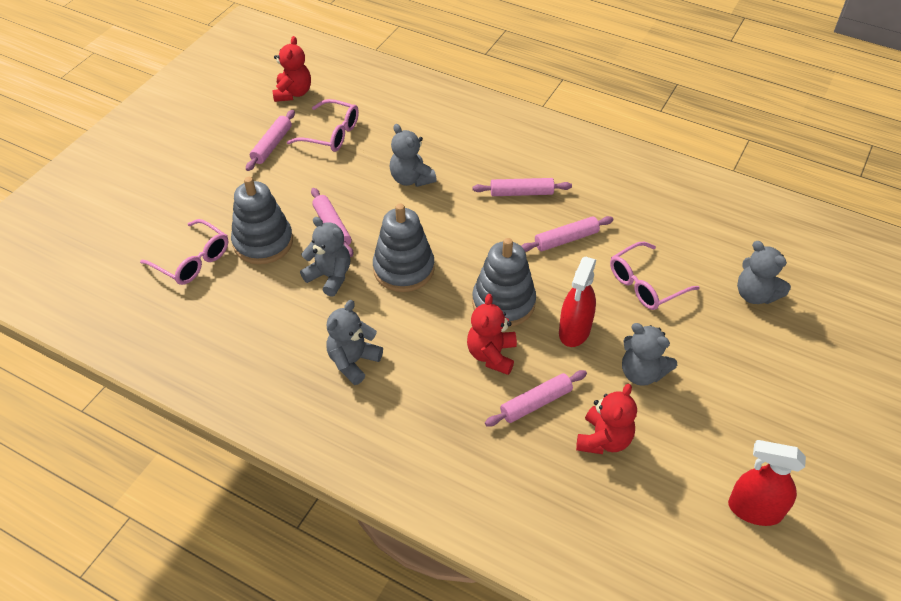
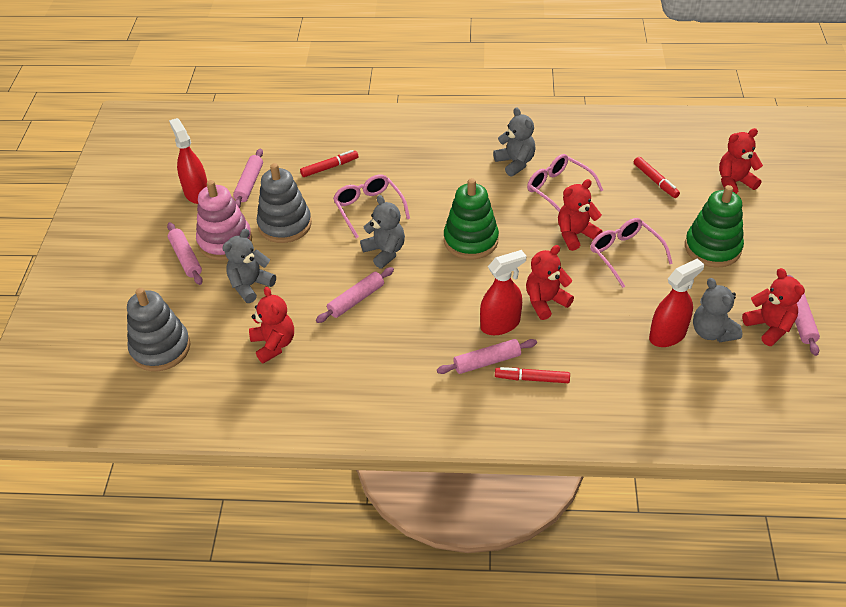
green stacking toy: none = 0 -> [444,178,499,260] [685,185,744,268] = 2
grey stacking toy: [231,177,293,264] [373,204,435,292] [472,238,536,327] = 3 -> [127,288,190,371] [257,163,312,243] = 2
grey teddy bear: [300,217,350,297] [326,300,383,385] [389,124,437,187] [622,323,677,386] [737,241,791,304] = 5 -> [222,229,276,303] [360,195,405,268] [493,107,536,177] [693,278,742,342] = 4
pink stacking toy: none = 0 -> [196,180,252,260] = 1
red marker: none = 0 -> [300,150,358,177] [495,367,570,383] [634,157,680,198] = 3
red spray bottle: [559,257,596,347] [728,440,806,526] = 2 -> [169,118,207,204] [480,250,526,335] [649,259,704,347] = 3
red teddy bear: [272,36,311,102] [467,294,517,375] [576,384,637,454] = 3 -> [249,286,294,364] [526,245,574,320] [558,179,602,251] [719,128,763,194] [742,268,805,346] = 5

